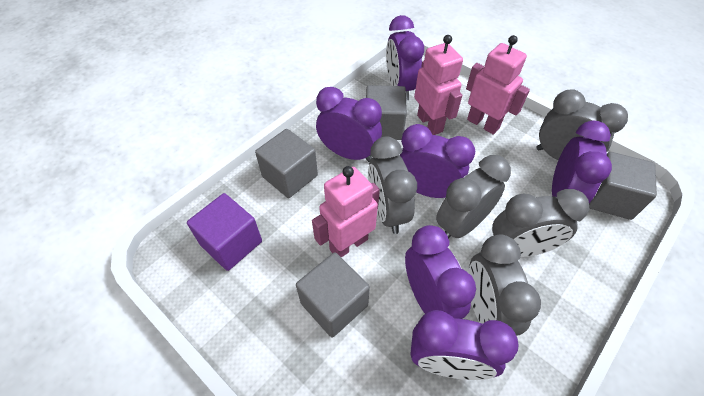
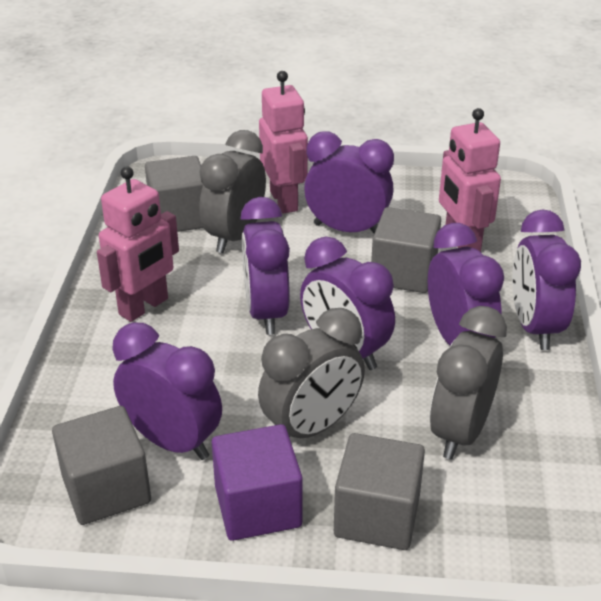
grey clock: [368,136,417,234] [436,155,511,239] [468,235,541,336] [492,189,589,257] [536,90,628,160] = 5 -> [199,130,266,253] [258,308,365,438] [430,306,507,460] = 3

